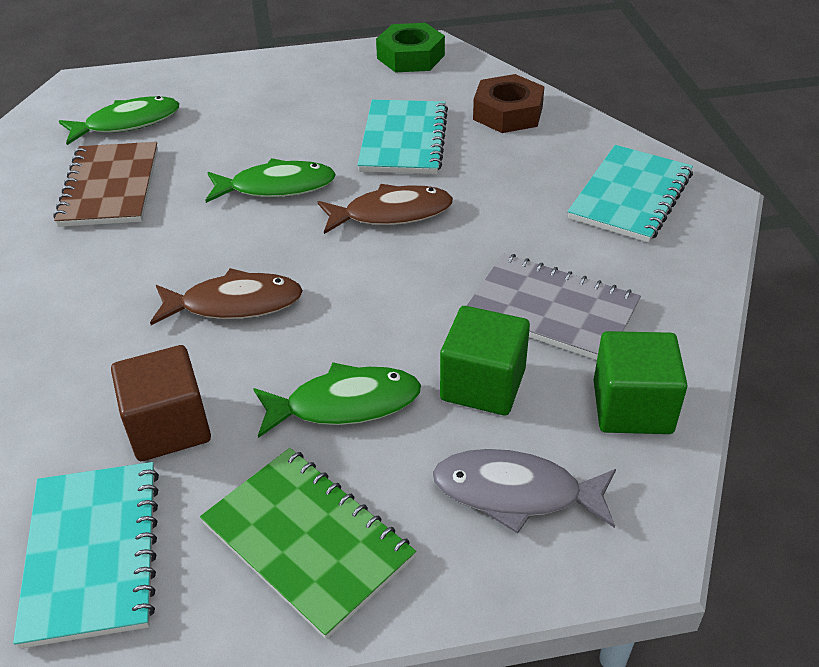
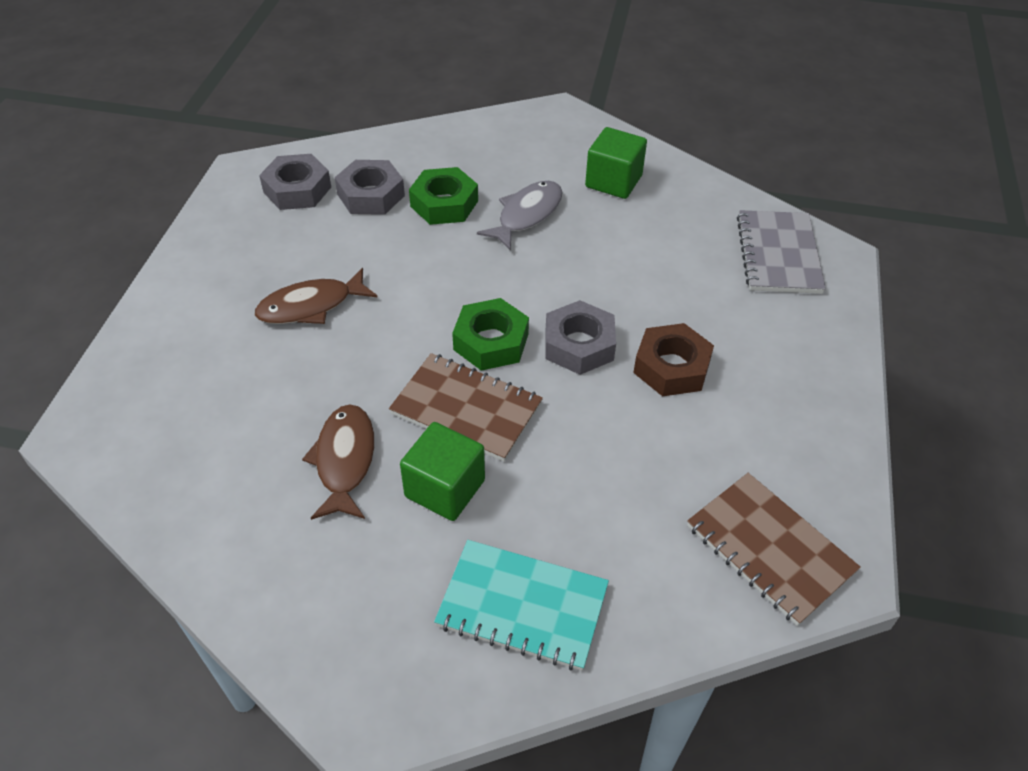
brown cube: [111,345,211,461] = 1 -> none = 0
brown notebook: [53,142,158,227] = 1 -> [389,353,543,462] [687,473,861,626] = 2
green fish: [59,96,179,145] [205,158,336,203] [253,362,421,438] = 3 -> none = 0
green notebook: [200,448,416,639] = 1 -> none = 0
green nut: [376,23,445,72] = 1 -> [409,167,478,225] [452,298,529,371] = 2
grey nut: none = 0 -> [259,154,331,210] [335,160,405,215] [545,300,616,375] = 3
turquoise notebook: [13,462,159,649] [358,100,448,174] [568,145,693,243] = 3 -> [434,540,609,671] = 1

